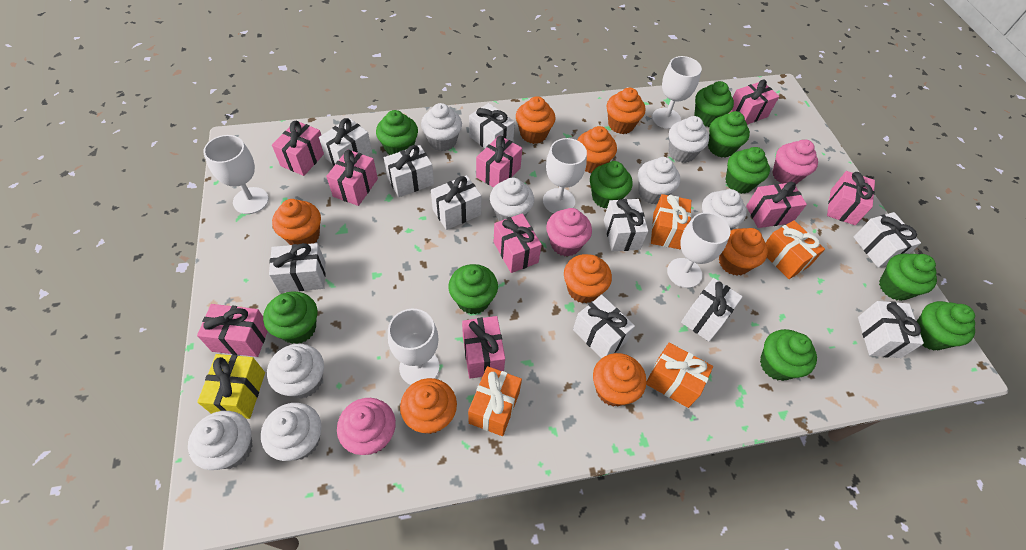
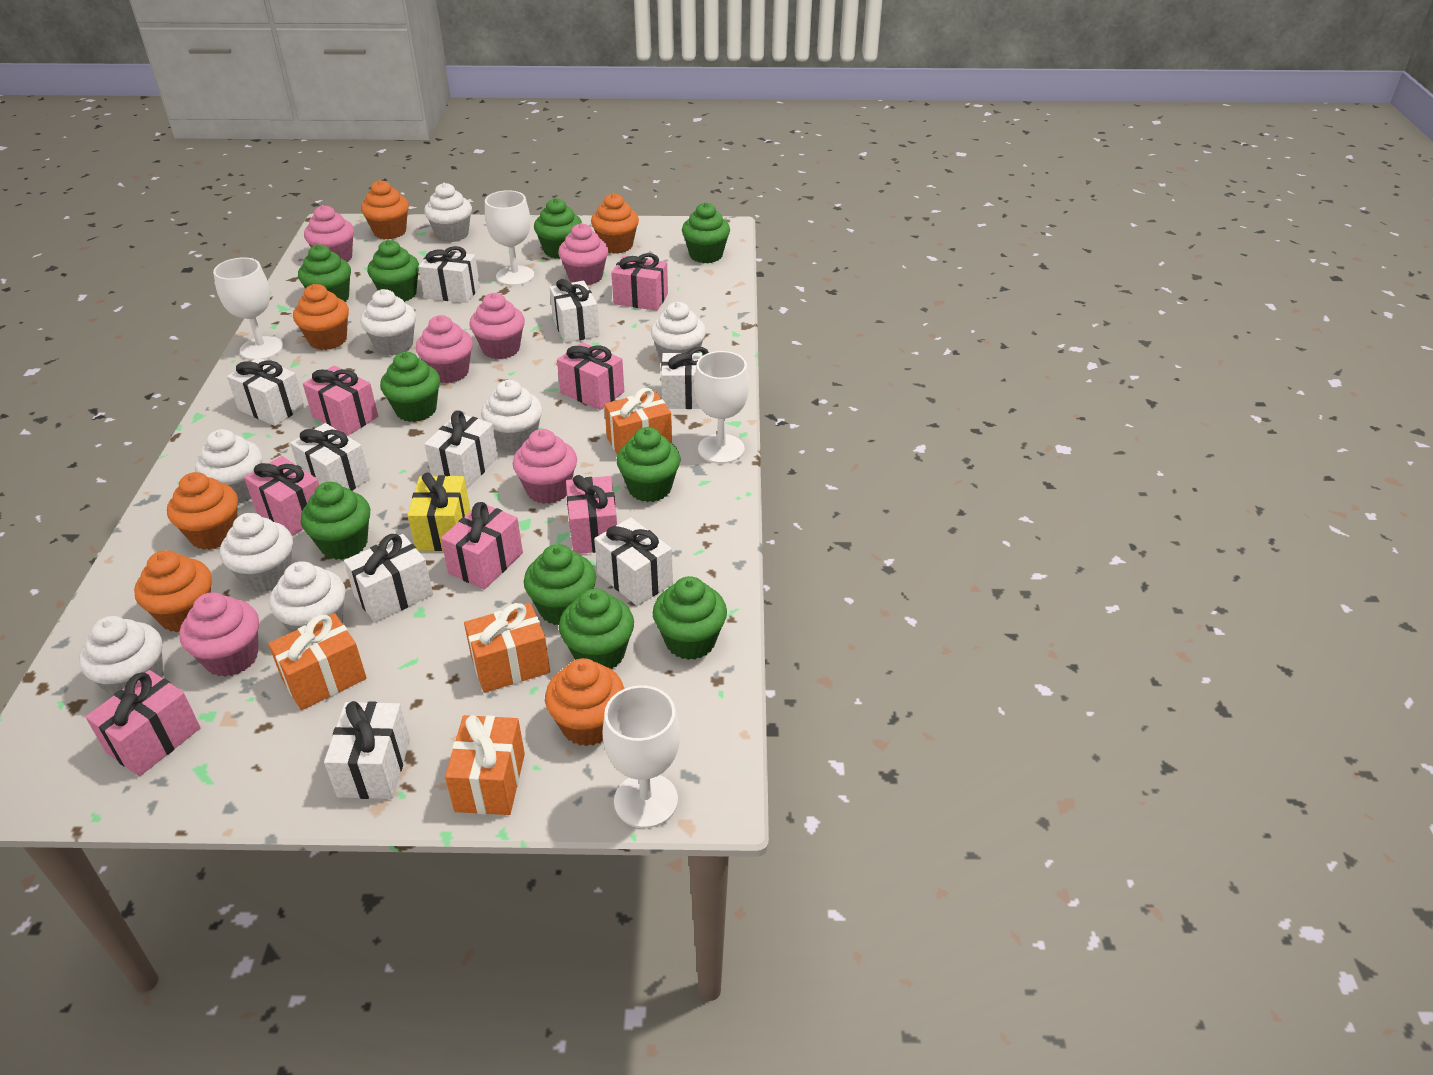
orange cupcake: [272,199,321,245] [400,378,457,434] [516,96,556,144] [564,254,612,303] [577,126,617,173] [593,353,646,407] [607,88,645,134] [719,228,768,276] = 8 -> [134,550,212,632] [167,472,238,550] [293,284,349,350] [361,180,409,239] [545,658,625,746] [591,193,639,254] = 6
pink cupcake: [337,398,396,455] [546,208,592,257] [772,139,818,184] = 3 -> [179,592,259,677] [304,205,354,262] [416,315,473,383] [470,293,525,359] [513,429,577,504] [558,223,608,285] = 6
pink gift: [197,304,268,357] [272,121,324,176] [326,149,378,206] [462,316,505,379] [476,135,522,187] [494,213,542,273] [729,80,779,125] [746,182,807,228] [827,171,875,225] = 9 -> [85,670,201,776] [244,456,319,536] [303,365,378,436] [441,502,523,589] [557,342,624,410] [566,475,617,554] [611,253,668,311] = 7
white gift: [269,243,325,293] [319,118,372,166] [384,145,434,197] [431,175,481,230] [469,103,515,148] [573,295,635,358] [604,199,648,251] [681,278,743,342] [854,212,921,268] [858,301,924,358] = 10 -> [227,358,305,426] [290,423,370,490] [324,701,410,799] [344,534,433,623] [418,246,480,303] [424,411,498,489] [549,279,600,343] [594,517,673,606] [661,347,709,409] = 9
white goblet: [203,135,269,214] [388,309,439,385] [543,138,587,213] [652,56,702,129] [667,212,730,288] = 5 -> [213,257,283,360] [485,190,534,286] [602,685,680,828] [694,351,749,464] = 4

